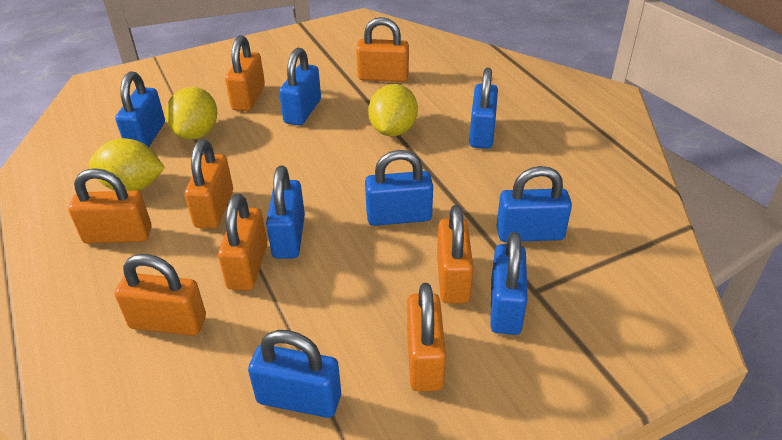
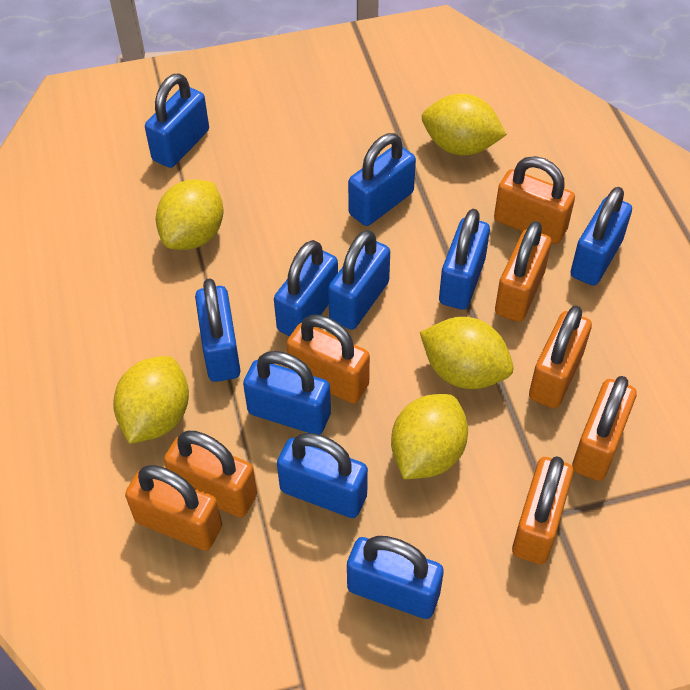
blue padlock: [115,71,165,147] [248,330,341,418] [266,166,305,259] [279,48,321,125] [365,150,433,226] [469,68,498,149] [490,232,528,335] [496,166,572,242] = 8 -> [145,73,209,168] [195,279,241,382] [243,351,331,435] [274,240,338,336] [277,433,368,518] [328,230,390,330] [347,536,444,619] [348,133,416,226] [439,209,490,310] [570,187,632,286] = 10
yellow lemon: [89,138,165,191] [165,87,217,140] [368,84,418,136] = 3 -> [113,356,189,444] [156,179,224,250] [391,394,468,479] [420,317,513,389] [422,94,507,155] = 5

